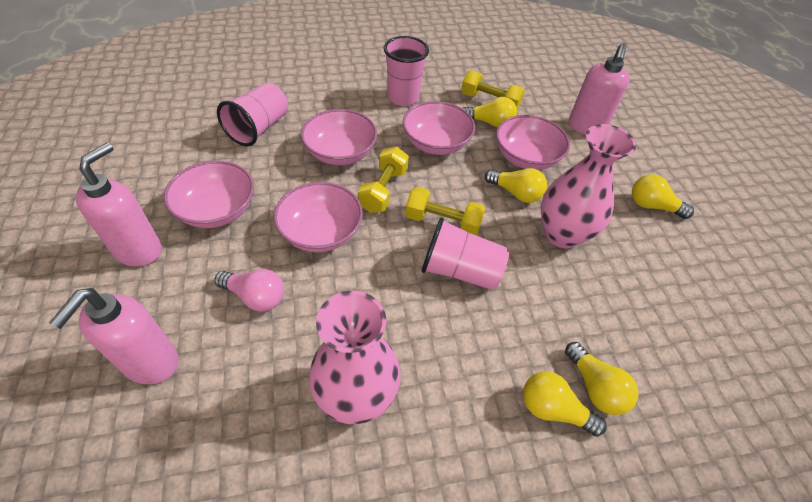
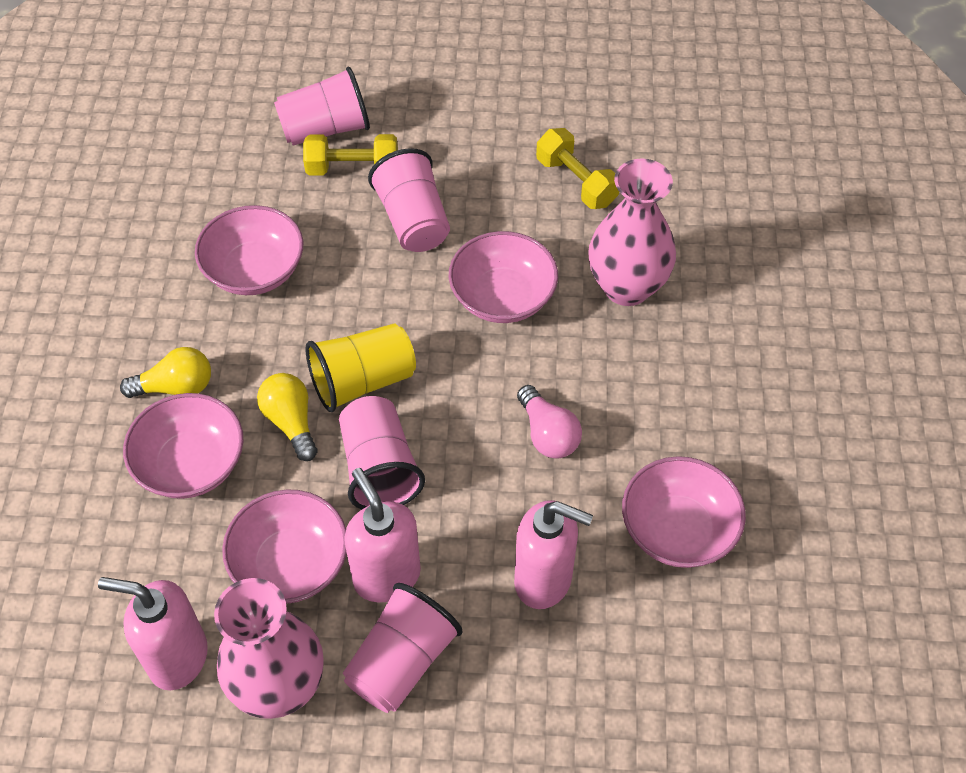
pink cup: [217,82,288,146] [384,36,429,106] [421,217,509,290] = 3 -> [274,67,370,145] [339,396,425,509] [343,583,463,713] [368,148,450,252] = 4
yellow cup: none = 0 -> [305,324,416,412] = 1
yellow dumbbell: [358,147,409,213] [405,187,485,236] [461,70,525,110] = 3 -> [303,134,398,176] [536,128,619,209] = 2
yellow light bulb: [462,97,517,128] [485,168,547,203] [523,371,607,436] [565,342,639,415] [632,174,694,219] = 5 -> [120,347,211,398] [257,373,318,461] = 2

